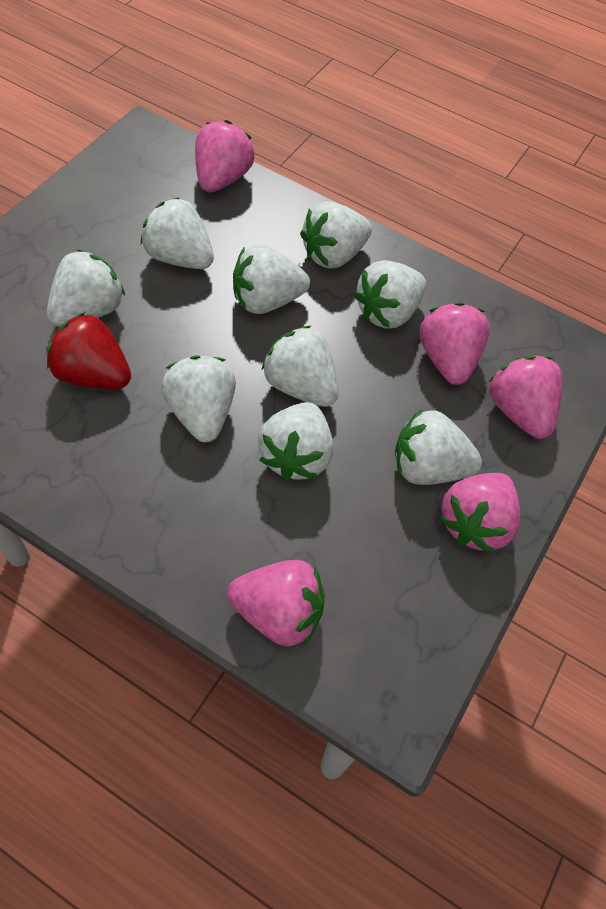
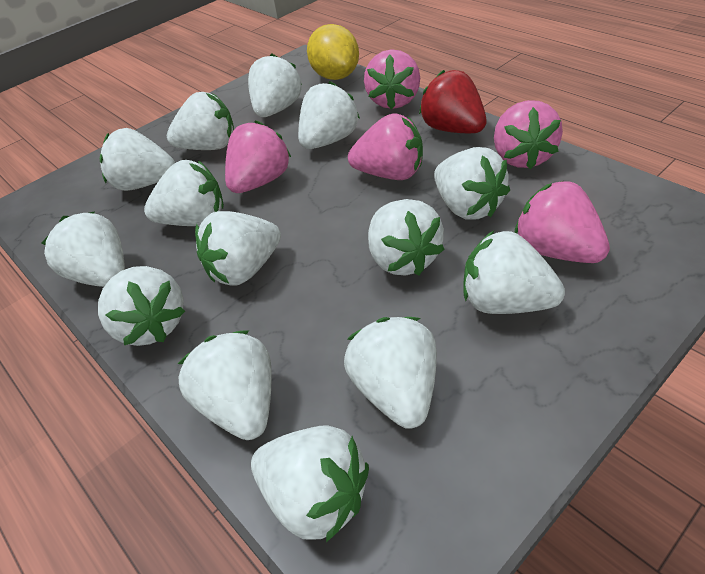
white strawberry: [47,249,125,327] [141,197,214,269] [161,355,236,442] [233,245,310,314] [258,402,333,481] [262,326,339,407] [300,201,372,269] [354,260,426,329] [395,409,482,485] = 9 -> [41,211,125,287] [98,266,185,346] [100,128,175,191] [144,160,224,226] [167,92,234,150] [178,330,272,440] [195,211,281,286] [248,53,302,117] [251,425,369,543] [298,81,360,149] [344,317,437,429] [368,199,445,276] [434,147,510,220] [464,231,565,314] = 14
yellow lemon: none = 0 -> [307,24,359,80] = 1

